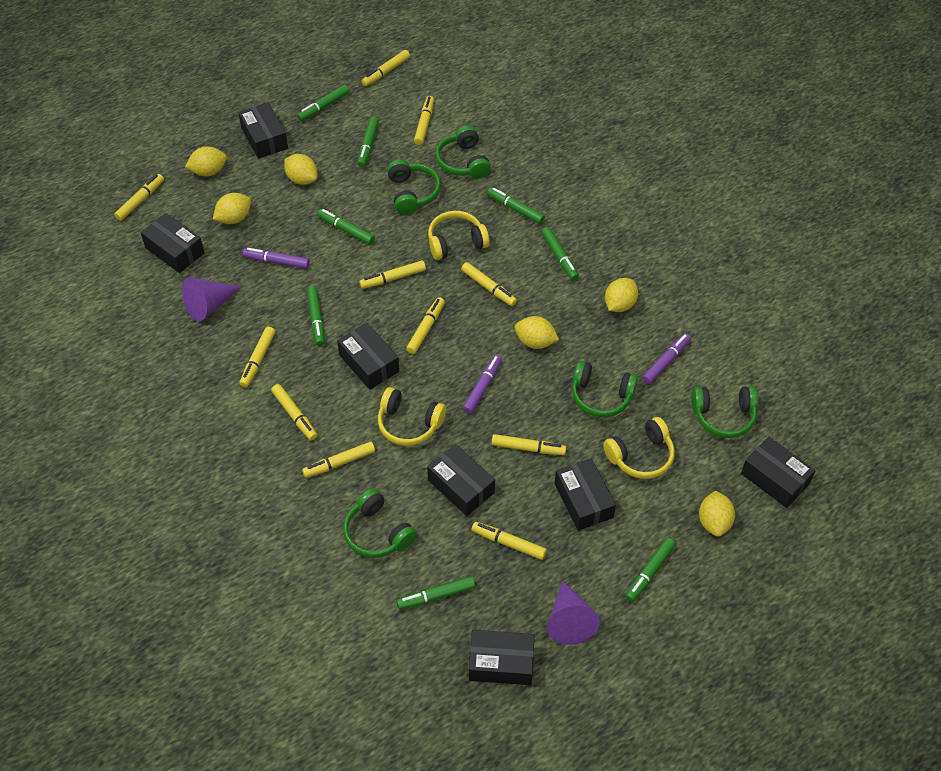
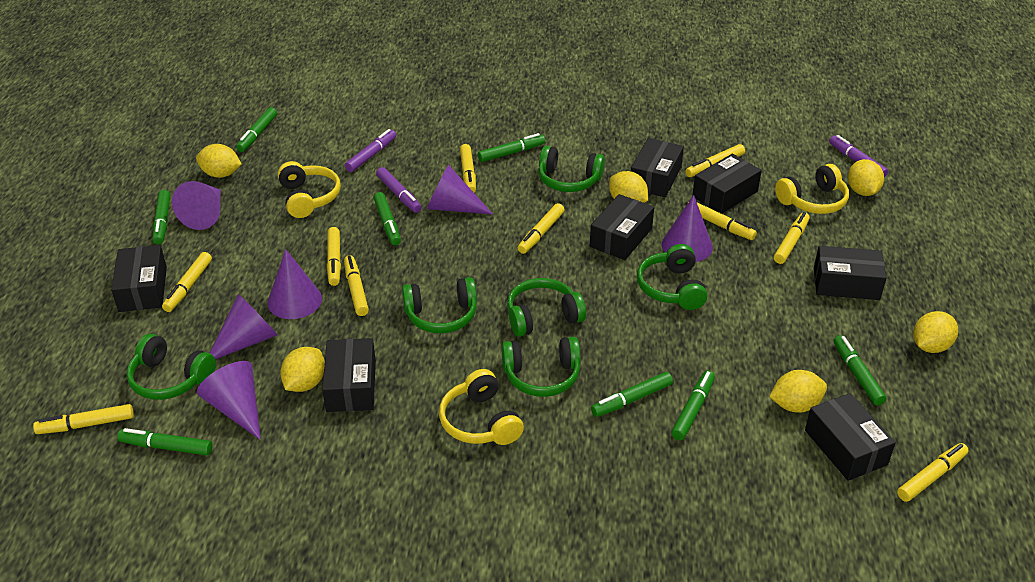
green headphones: [343,488,417,558] [387,159,441,214] [435,126,491,179] [572,361,638,417] [691,386,758,438] = 5 -> [127,334,216,400] [402,277,477,333] [502,337,581,397] [507,278,586,337] [538,146,605,192] [637,244,708,310] = 6
purple cone: [182,277,241,322] [547,580,600,645] = 2 -> [172,181,221,230] [197,361,261,440] [210,294,277,359] [268,249,322,319] [427,165,493,215] [662,195,713,262] = 6
yellow marker: [114,174,164,221] [240,327,275,387] [271,384,318,441] [302,442,375,478] [359,260,426,289] [362,50,410,86] [406,297,445,354] [414,96,434,145] [461,262,517,306] [472,522,547,560] [491,434,566,455] = 11 -> [33,404,134,434] [162,252,212,312] [327,227,341,286] [344,255,369,316] [460,144,476,193] [518,203,564,254] [685,144,745,177] [697,202,757,240] [774,212,810,264] [897,443,968,502] = 10

